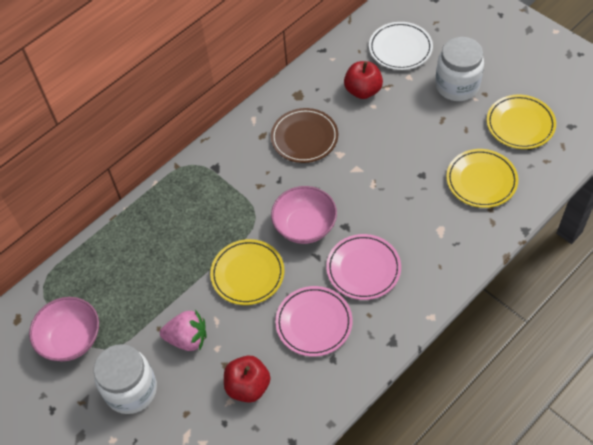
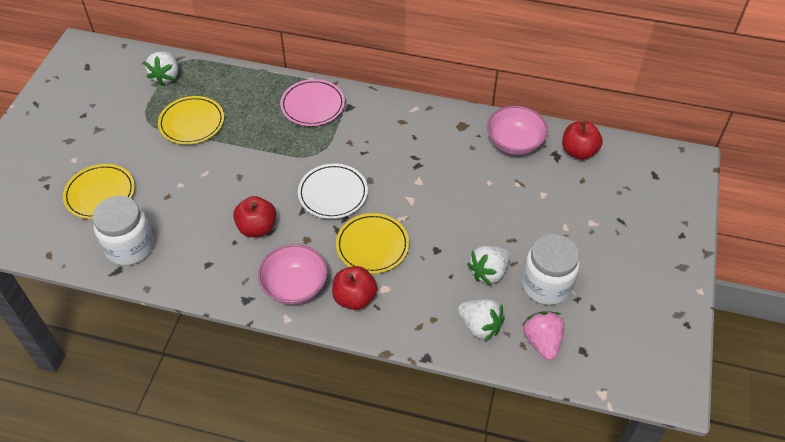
brown plate: [271,108,338,163] = 1 -> none = 0
pink plate: [275,286,352,357] [326,234,401,300] = 2 -> [280,79,345,126] = 1
red apple: [224,355,270,403] [344,61,383,99] = 2 -> [233,196,276,237] [332,266,377,310] [562,121,603,160] = 3
white strawberry: none = 0 -> [144,51,178,86] [458,299,505,342] [467,246,510,286] = 3

